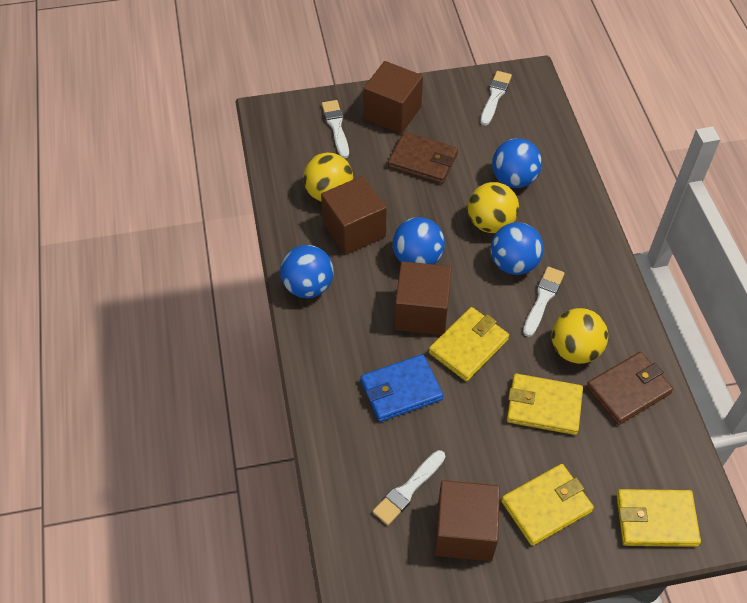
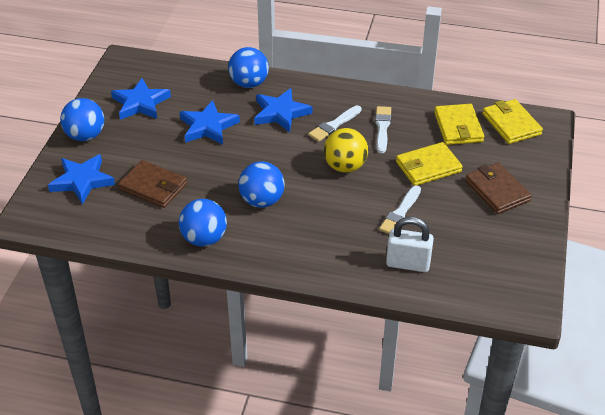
blue star: none = 0 -> [48,154,115,205] [111,78,171,120] [180,100,240,145] [254,88,312,133] = 4
blue wallet: [361,354,443,422] = 1 -> none = 0
brown cube: [321,176,387,255] [363,61,423,134] [395,261,452,335] [435,480,500,561] = 4 -> none = 0
white brush: [322,100,349,158] [373,450,445,525] [480,71,512,126] [523,266,565,337] = 4 -> [308,105,362,142] [375,106,391,153] [379,185,421,234] = 3
white padlock: none = 0 -> [386,217,434,272] = 1
yellow ball: [303,153,353,202] [468,182,519,233] [552,308,608,364] = 3 -> [324,128,368,173] = 1
yellow wallet: [429,307,509,381] [501,464,594,546] [507,373,583,435] [616,489,701,547] = 4 -> [396,142,463,186] [434,104,484,145] [482,99,543,144] = 3

